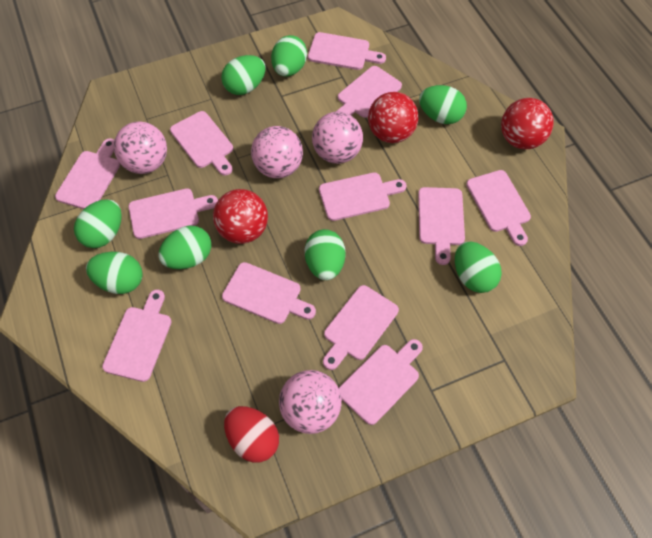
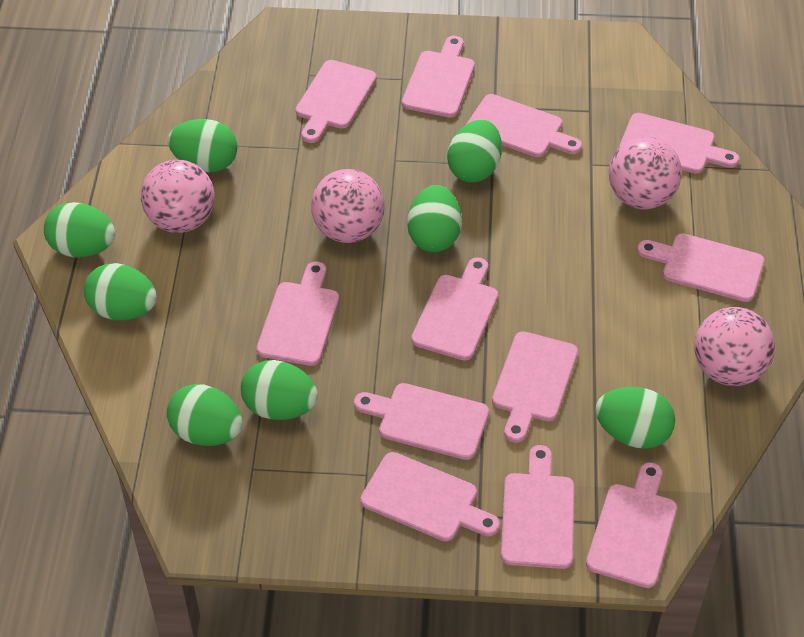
red ball: [213,189,268,244] [368,92,419,143] [501,98,554,149] = 3 -> none = 0
red egg: [224,406,279,463] = 1 -> none = 0

